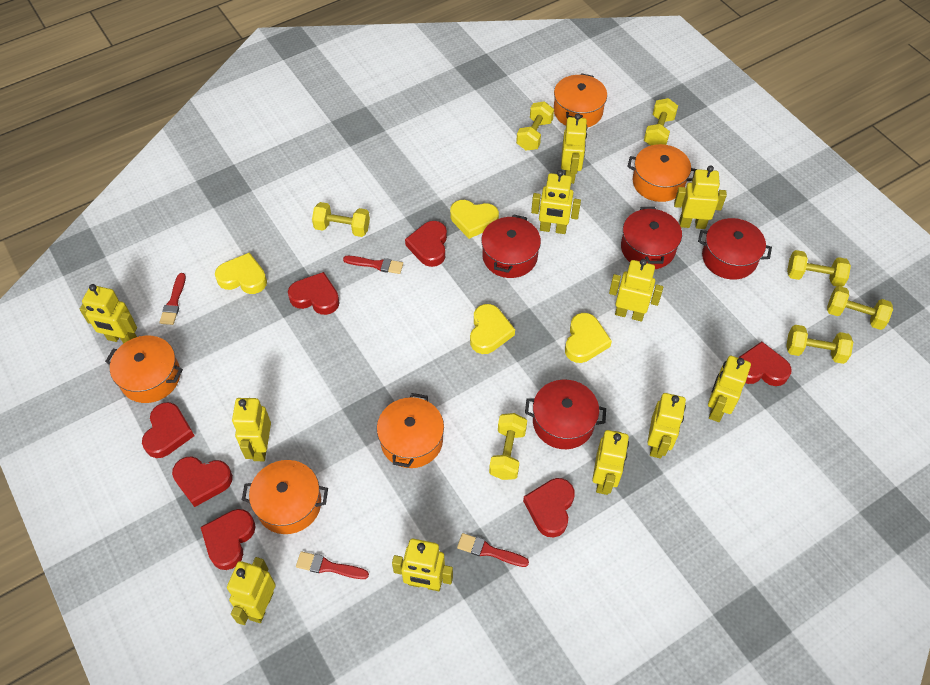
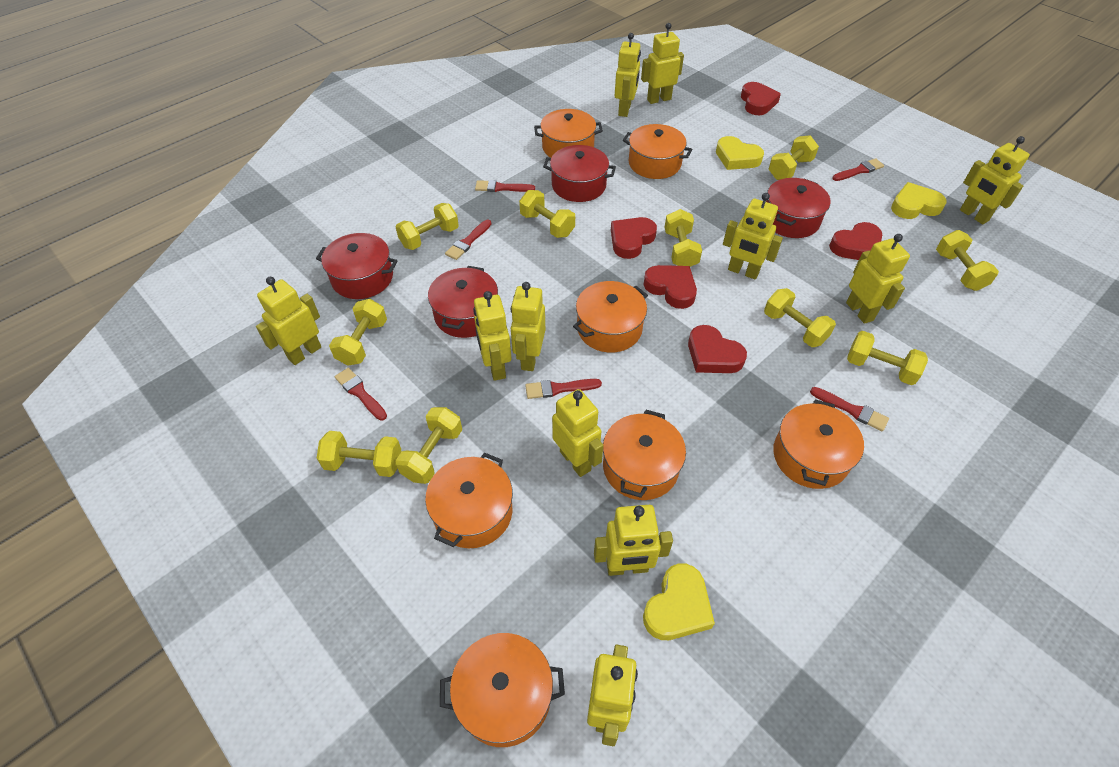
orange pot: [105,336,183,403] [242,460,328,534] [377,393,444,468] [554,73,607,128] [627,144,697,202] = 5 -> [425,453,513,548] [440,633,565,747] [534,109,603,158] [573,281,648,353] [603,410,686,500] [623,124,693,179] [773,400,864,489] = 7
red brush: [159,273,186,325] [296,552,369,579] [343,256,403,274] [457,533,529,567] = 4 -> [335,368,387,421] [445,220,491,260] [475,180,535,192] [525,379,602,399] [810,387,889,431] [832,158,884,181] = 6
red heart: [142,402,194,458] [172,457,233,507] [201,509,256,570] [288,272,340,315] [405,221,447,267] [523,478,575,538] [739,342,792,386] = 7 -> [611,217,657,259] [644,265,697,309] [688,325,747,373] [741,82,781,115] [829,222,882,260] = 5
yellow dumbbell: [312,202,370,237] [489,413,527,480] [516,101,554,151] [644,98,678,146] [786,325,853,364] [787,250,851,287] [827,286,893,330] = 7 -> [317,431,401,477] [329,299,387,366] [396,203,459,250] [396,407,462,484] [519,190,575,238] [664,209,702,267] [764,288,836,347] [769,135,819,180] [847,331,928,385] [936,230,999,291] = 10
yellow heart: [215,252,267,294] [450,200,499,239] [470,304,515,354] [565,313,612,363] = 4 -> [643,563,715,640] [716,136,764,170] [891,182,947,219] = 3

